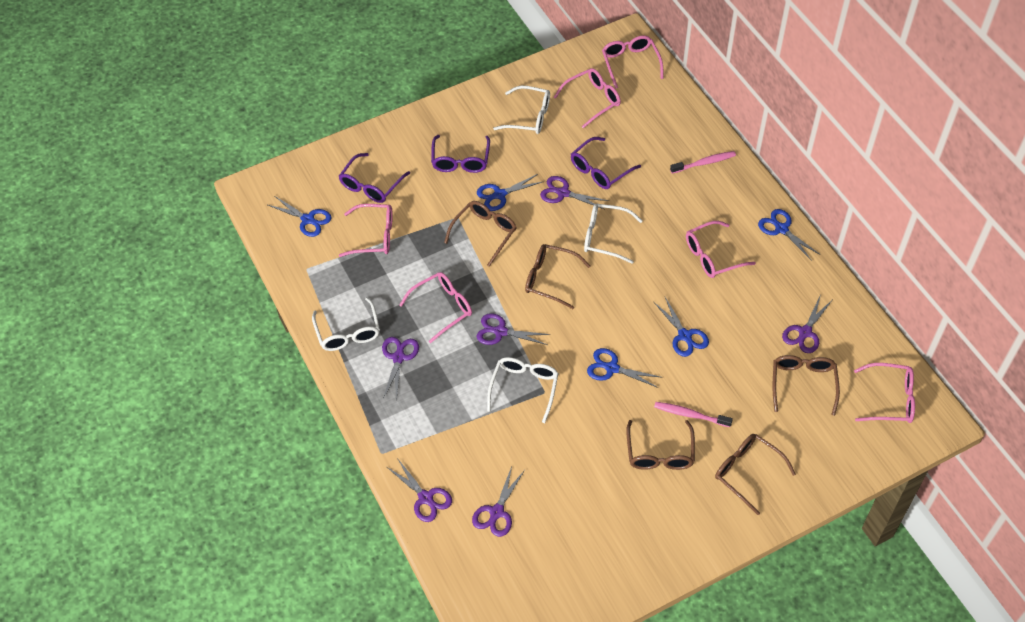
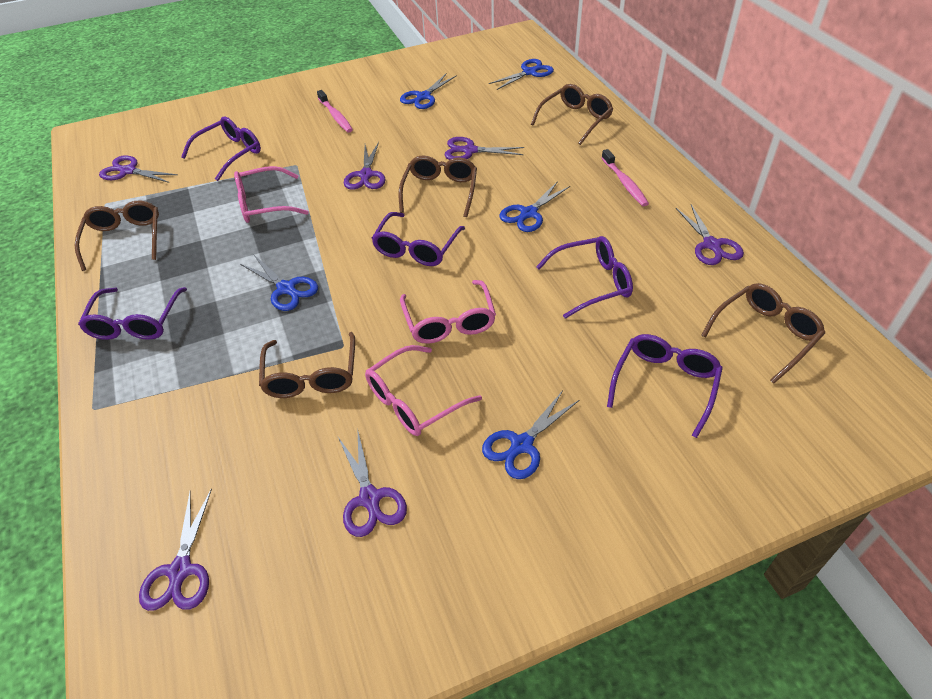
pink glasses: [339,204,393,257] [399,272,472,343] [554,68,621,128] [602,35,664,89] [686,221,756,278] [854,363,915,423] = 6 -> [234,166,309,223] [365,345,482,436] [400,280,496,344] = 3
purple glasses: [339,153,410,203] [431,135,490,173] [571,137,641,189] = 3 -> [78,287,187,340] [181,117,261,181] [372,212,465,266] [536,236,633,319] [607,334,723,438] = 5
white glasses: [312,297,380,351] [487,357,559,423] [493,86,550,134] [584,204,642,264] = 4 -> none = 0

